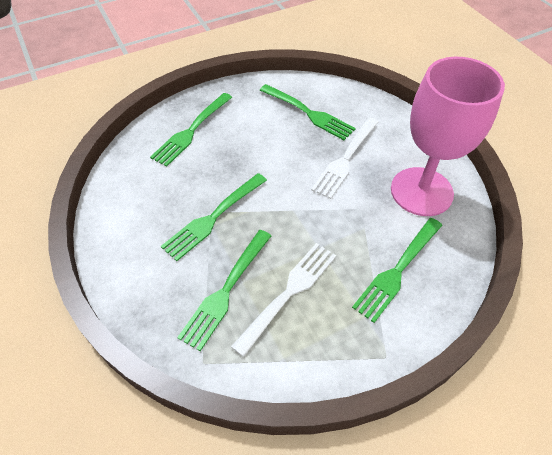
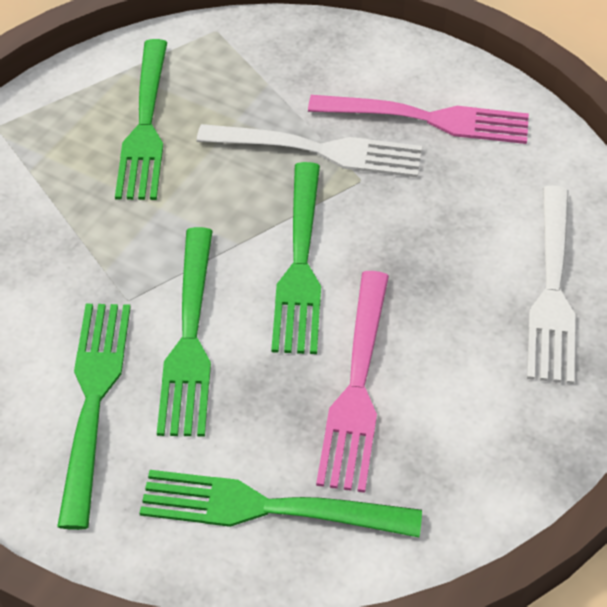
pink fork: none = 0 -> [308,95,529,144] [316,271,389,493] = 2
pink goblet: [391,57,505,216] = 1 -> none = 0

